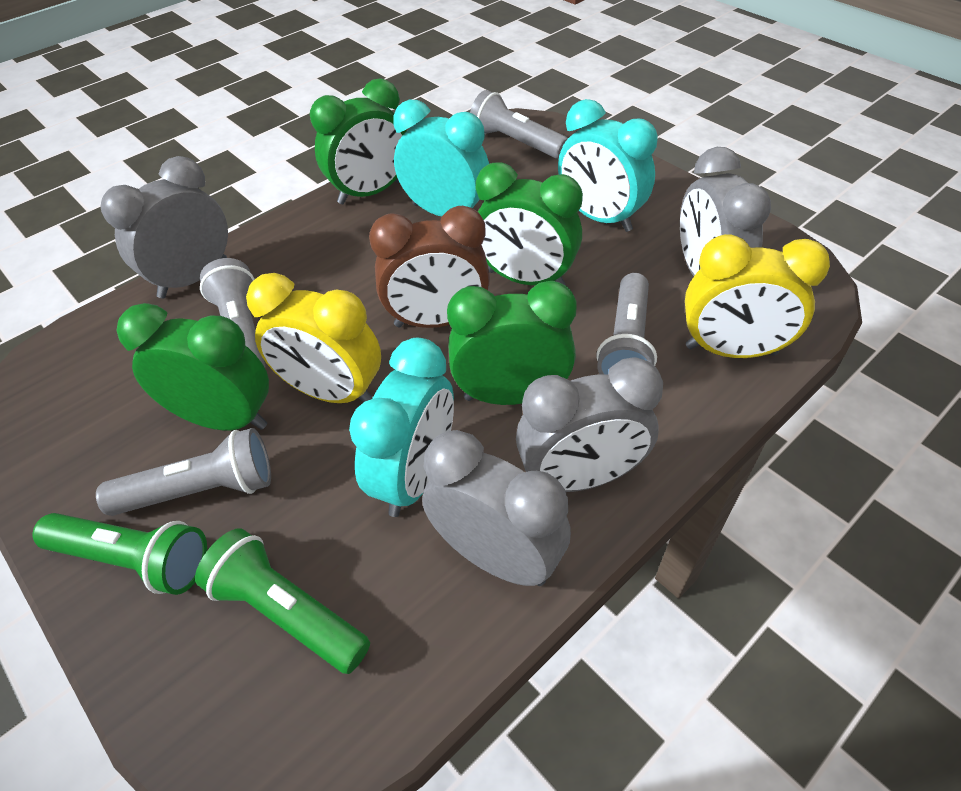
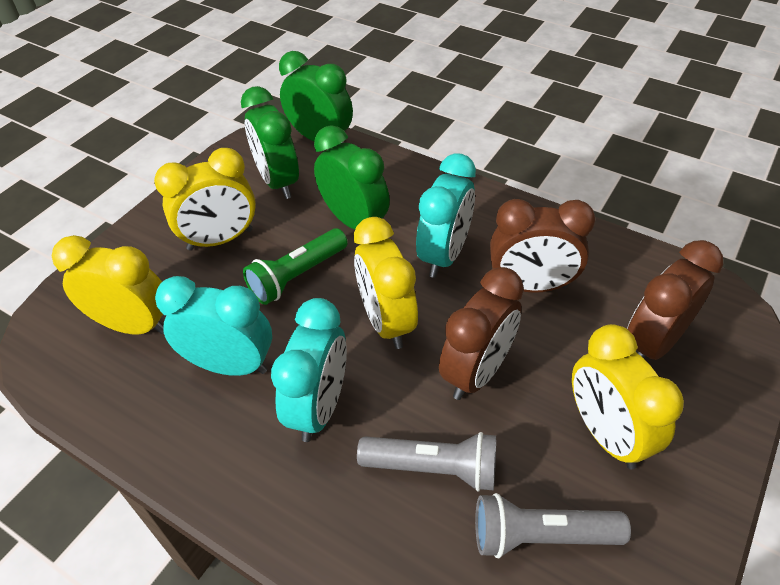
brown clock: [369,206,490,328] = 1 -> [439,267,524,400] [490,199,595,293] [627,240,723,360] = 3
green clock: [116,303,269,430] [310,78,407,204] [447,280,577,405] [476,162,583,285] = 4 -> [241,86,299,199] [279,51,353,143] [314,125,390,229] = 3
green flashlight: [33,513,207,595] [195,528,370,674] = 2 -> [243,228,348,305] = 1
grey clock: [100,156,228,298] [422,430,571,586] [516,357,663,492] [680,147,771,276] = 4 -> none = 0
grey flashlight: [96,428,271,516] [200,258,265,368] [470,90,568,159] [597,273,657,374] = 4 -> [357,432,496,491] [475,493,631,558] = 2
yellow clock: [246,273,381,403] [685,234,830,358] = 2 -> [52,235,164,334] [154,148,256,251] [354,217,418,349] [572,324,684,469] = 4

